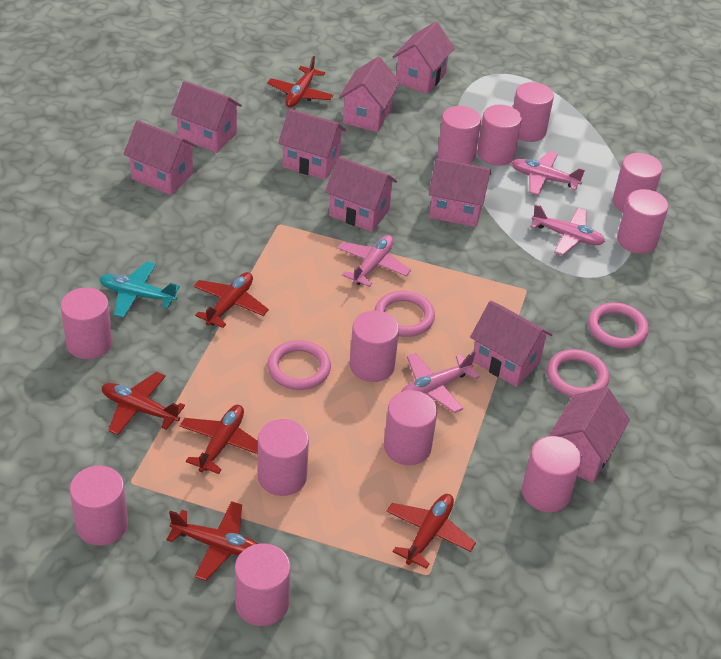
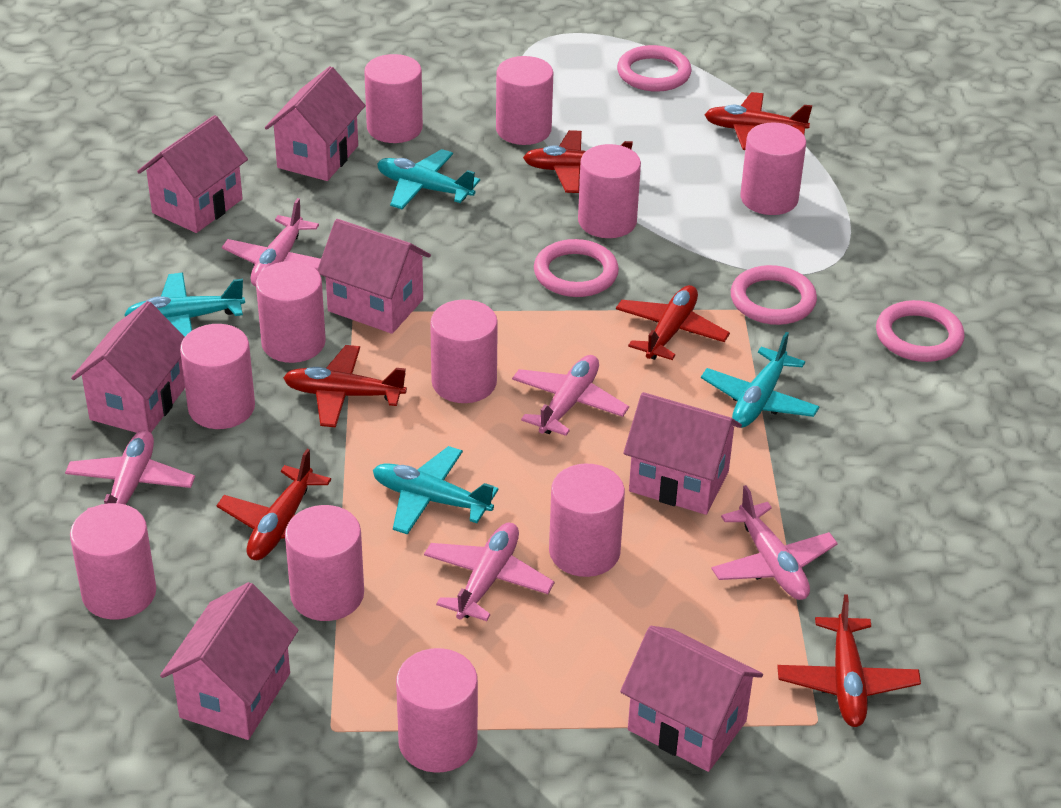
pink cylinder: [61,287,113,359] [70,466,128,546] [235,544,291,626] [258,419,309,496] [349,311,399,382] [384,390,437,465] [438,106,481,164] [477,105,522,166] [513,82,554,142] [522,436,582,512] [613,153,662,212] [617,189,669,254] = 12 -> [70,503,156,619] [180,324,255,429] [256,261,326,363] [285,505,364,621] [364,54,423,143] [396,648,478,773] [430,300,498,403] [496,56,553,145] [549,464,625,577] [578,144,641,238] [741,122,806,215] = 11
pink house: [123,120,198,195] [171,81,242,153] [278,109,346,180] [325,157,397,232] [339,57,400,132] [393,22,455,94] [429,158,491,227] [470,301,553,387] [549,387,630,483] = 9 -> [71,301,185,433] [137,115,248,233] [160,582,298,740] [265,66,366,181] [317,219,431,334] [620,626,763,772] [623,392,742,515] = 7
pink plane: [338,235,411,287] [401,352,480,413] [511,151,585,195] [530,204,605,255] = 4 -> [65,430,195,510] [222,198,321,287] [424,522,555,621] [512,355,629,436] [711,485,838,600] = 5
turquoise plane: [99,261,180,318] = 1 -> [124,273,245,337] [373,446,499,535] [377,149,480,209] [701,332,820,428] = 4

